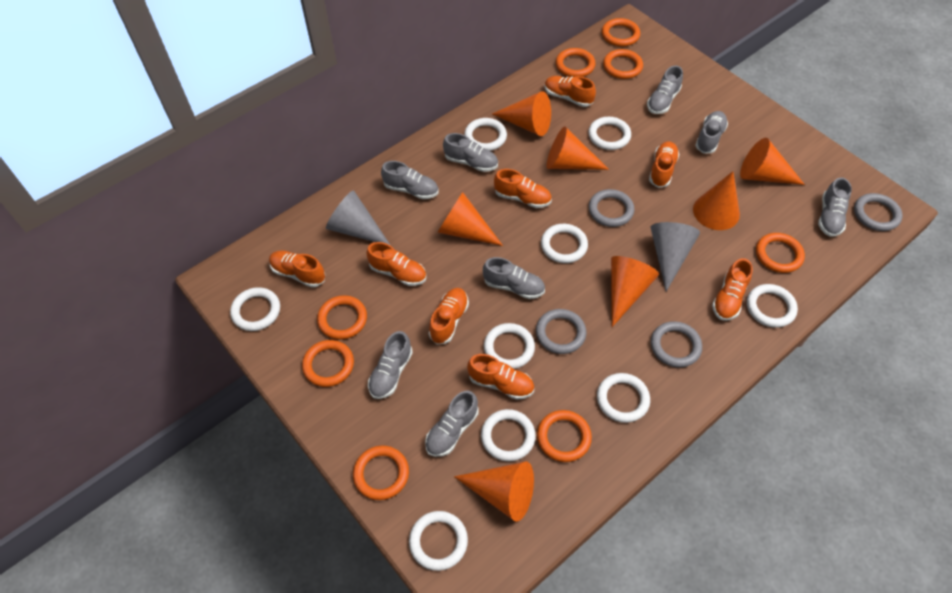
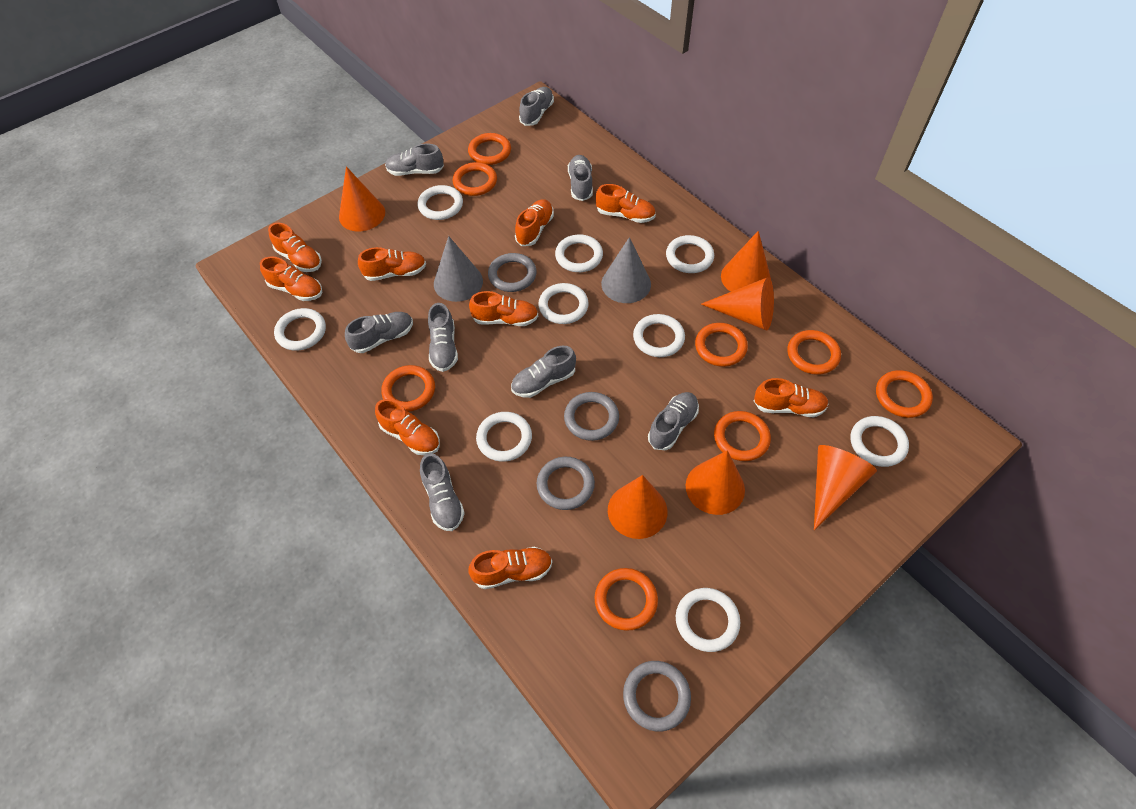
orange cone: [437,192,503,246] [454,462,534,522] [492,91,551,136] [547,126,609,170] [611,256,659,327] [693,171,740,230] [740,138,805,185] = 7 -> [339,166,385,231] [608,475,667,539] [686,450,745,515] [701,277,774,330] [721,231,771,292] [814,445,877,530] = 6
orange shoe: [269,251,325,287] [366,242,426,286] [429,288,469,345] [467,354,534,400] [494,169,552,208] [545,76,596,107] [649,141,679,188] [712,258,753,321] = 8 -> [260,256,322,301] [268,223,322,272] [358,247,426,281] [375,399,440,455] [468,547,552,589] [469,291,538,326] [515,199,554,246] [596,184,656,223] [754,378,829,417] = 9

